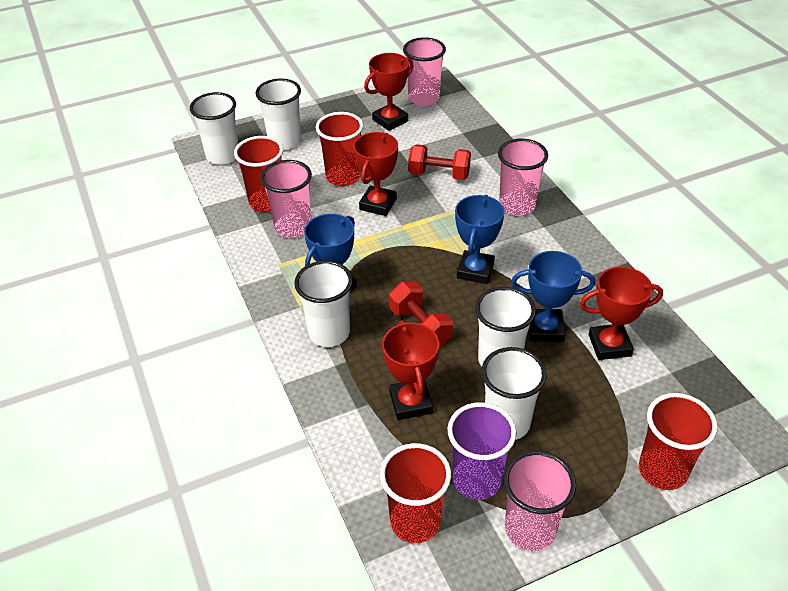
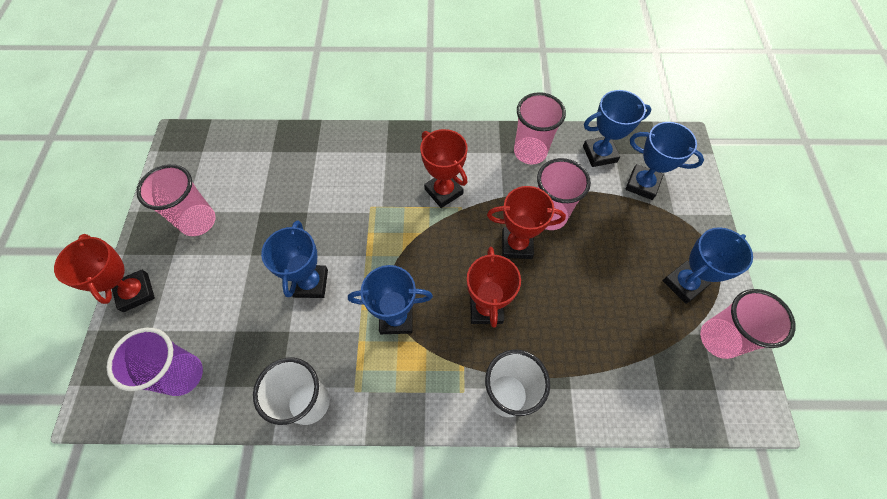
blue trophy: [304,214,357,293] [455,195,505,284] [511,251,595,342] = 3 -> [261,220,328,298] [348,265,433,334] [583,90,652,167] [625,122,704,200] [663,227,753,304] = 5
red cup: [234,136,283,212] [316,112,363,186] [380,443,451,543] [639,393,718,490] = 4 -> none = 0
red dumbbell: [389,282,453,348] [408,144,471,180] = 2 -> none = 0
white cup: [190,92,238,165] [256,78,301,150] [294,261,353,347] [475,287,536,367] [481,347,547,440] = 5 -> [253,358,330,425] [485,350,550,417] = 2

